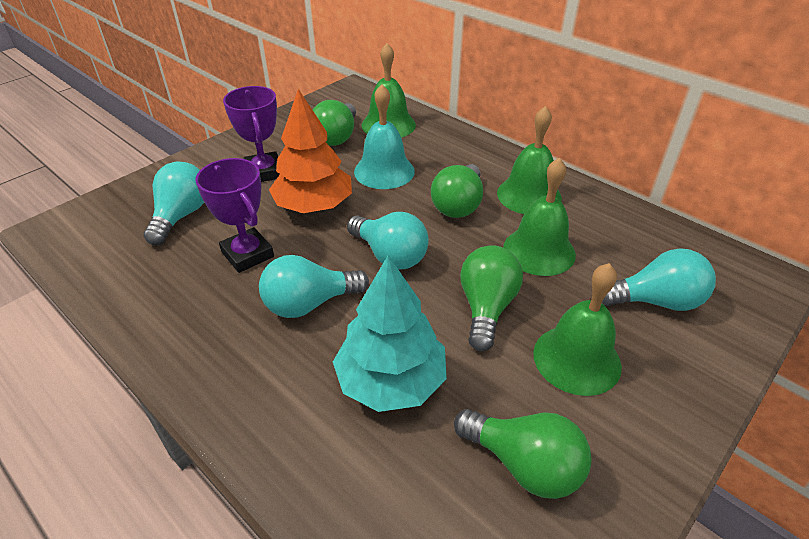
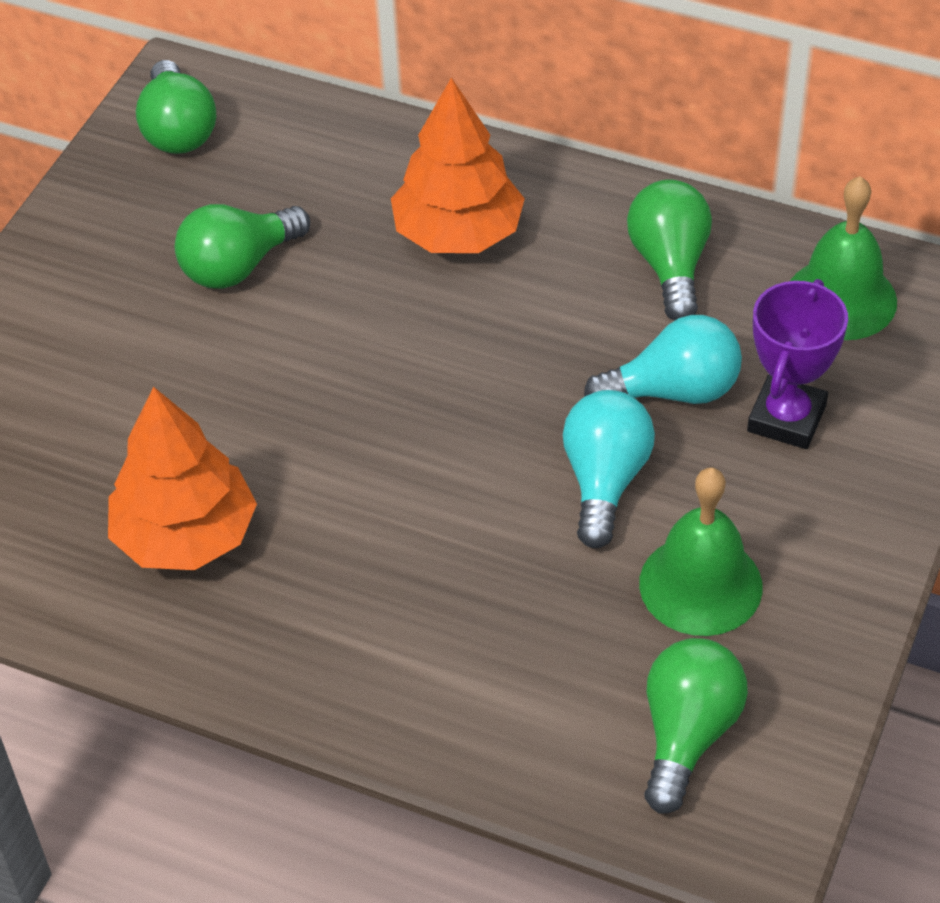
green bell: [362,43,416,138] [497,106,562,214] [503,158,576,276] [533,263,622,396] = 4 -> [639,467,763,636] [790,176,897,340] = 2
orange tree: [269,89,352,213] = 1 -> [108,387,257,570] [391,78,525,253] = 2
purple trophy: [195,158,274,273] [223,86,280,182] = 2 -> [747,279,848,449] = 1
turquoise bell: [354,84,415,189] = 1 -> none = 0
turquoise light bulb: [143,162,204,245] [259,255,369,318] [347,212,429,270] [602,248,716,311] = 4 -> [563,390,655,548] [584,315,742,404] = 2
turquoise tree: [333,256,447,412] = 1 -> none = 0

